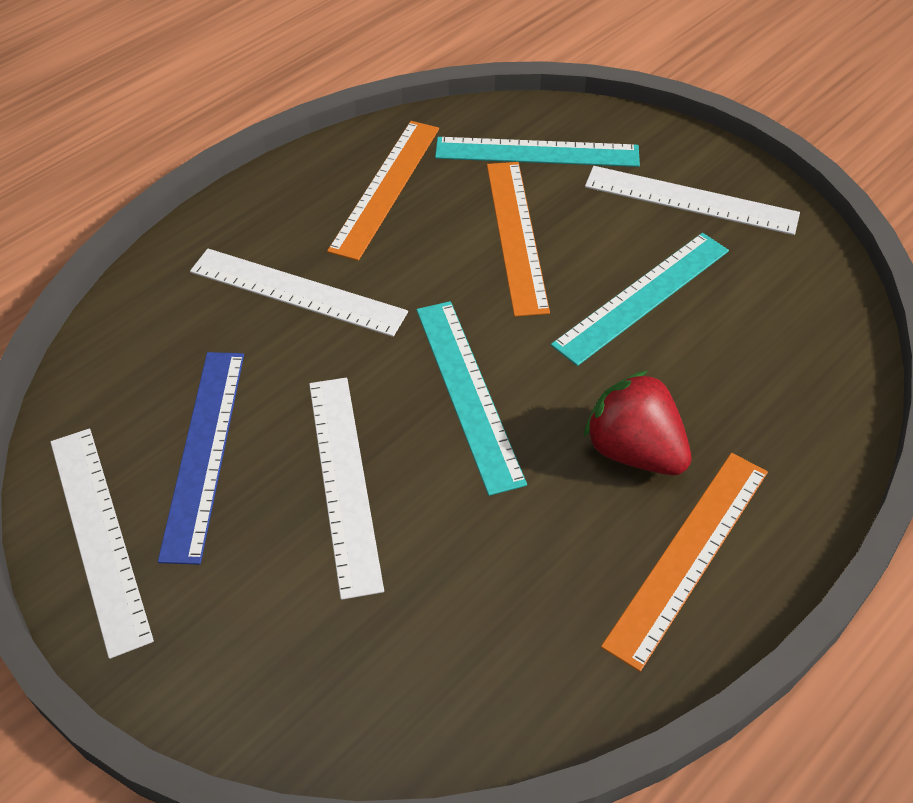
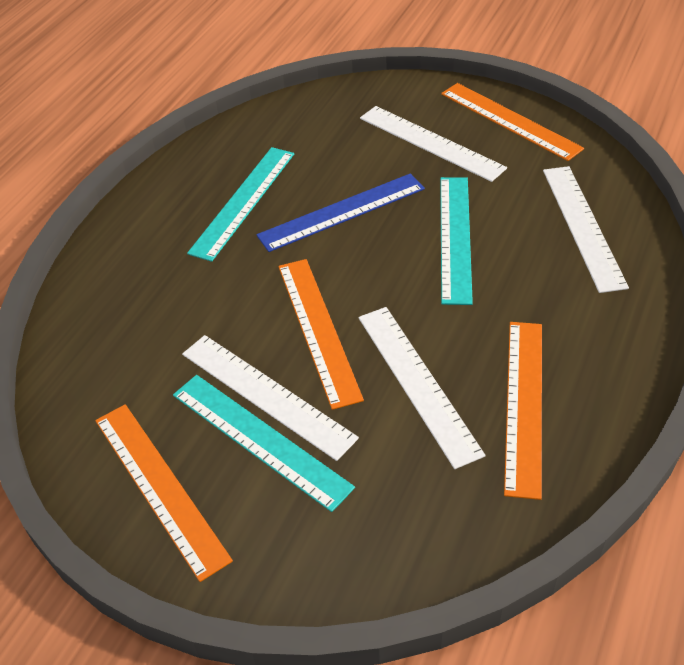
orange ruler: [327,121,439,261] [487,162,550,317] [601,453,768,672] = 3 -> [95,404,233,582] [278,259,364,410] [441,83,584,161] [504,322,542,500] = 4
red strawberry: [584,370,691,475] = 1 -> none = 0

